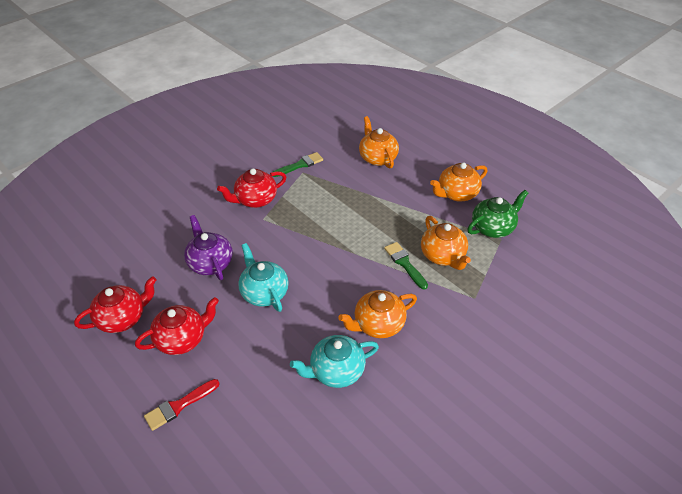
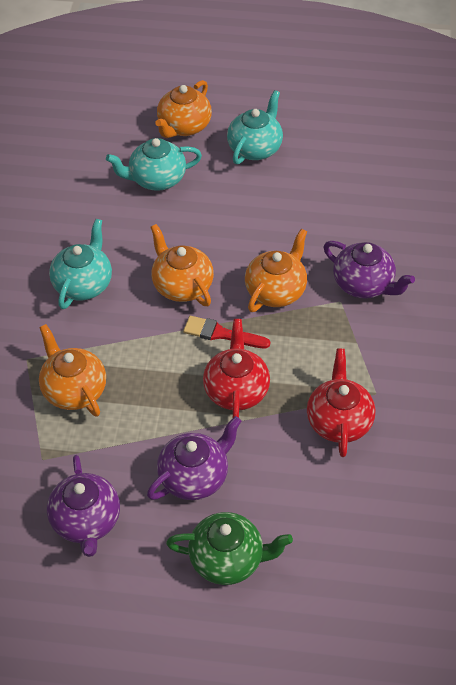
green brush: [273,152,323,177] [384,242,428,290] = 2 -> none = 0
purple teapot: [184,215,233,280] = 1 -> [47,455,120,557] [147,416,241,500] [324,241,415,299] = 3
red teapot: [74,276,157,333] [135,297,219,355] [217,168,286,208] = 3 -> [203,319,270,418] [307,349,375,457] = 2
turquoise teapot: [238,243,289,312] [290,335,379,388] = 2 -> [49,219,112,309] [106,138,202,191] [227,90,283,165] = 3

